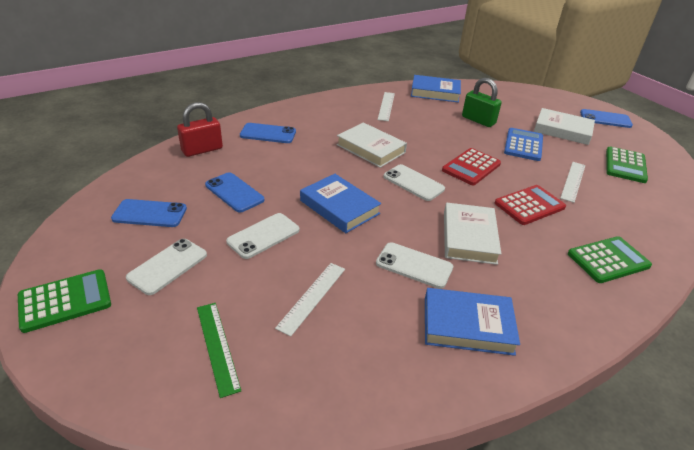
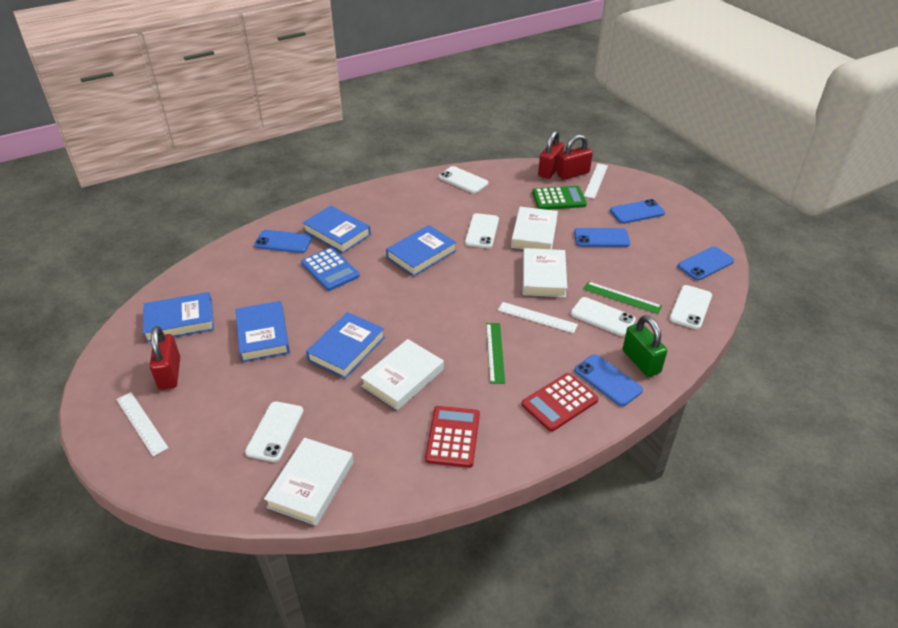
blue book: [300,174,381,233] [411,75,461,103] [425,288,520,356] = 3 -> [143,292,214,342] [235,301,290,362] [302,206,371,253] [306,312,385,379] [386,225,456,276] = 5
blue phone: [111,199,187,227] [205,172,264,213] [240,123,296,143] [580,109,633,128] = 4 -> [254,230,312,253] [574,228,630,247] [574,354,643,406] [610,199,665,224] [677,246,734,280] = 5
green calculator: [18,269,111,333] [568,236,652,283] [606,146,648,183] = 3 -> [532,186,587,210] = 1
green ruler: [197,303,241,398] = 1 -> [486,323,505,384] [583,281,662,314] = 2
red padlock: [177,102,223,157] = 1 -> [150,326,180,390] [538,130,564,179] [557,134,593,180] = 3
white book: [337,122,407,168] [444,203,501,265] [534,108,595,145] = 3 -> [264,438,354,526] [361,339,444,410] [511,207,558,249] [522,248,567,297] = 4
white phone: [126,239,207,295] [226,213,299,259] [376,242,453,289] [383,164,445,201] = 4 -> [245,401,304,462] [439,166,488,194] [465,213,499,248] [571,297,636,336] [669,285,712,329] = 5

